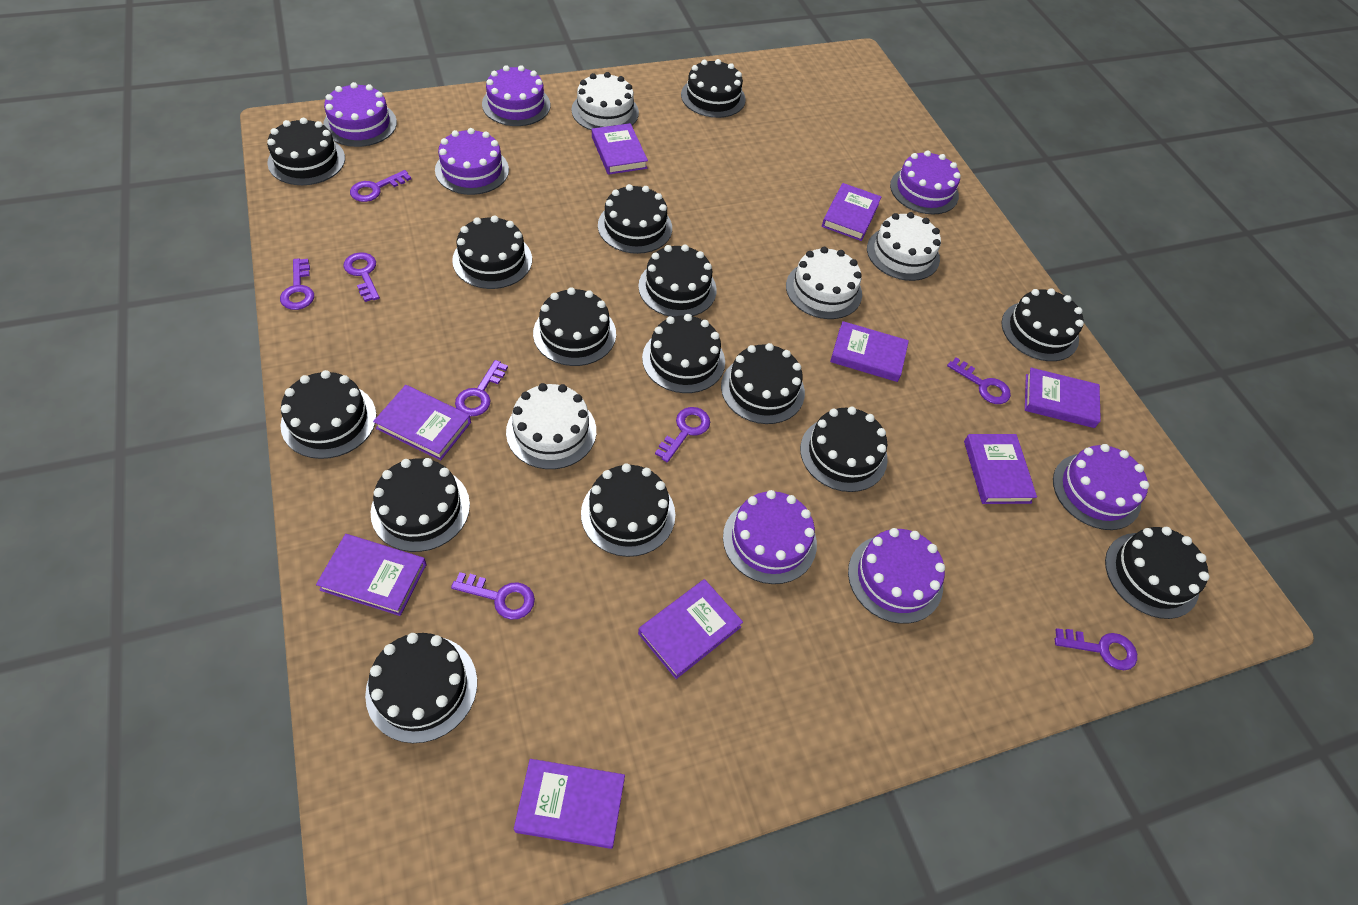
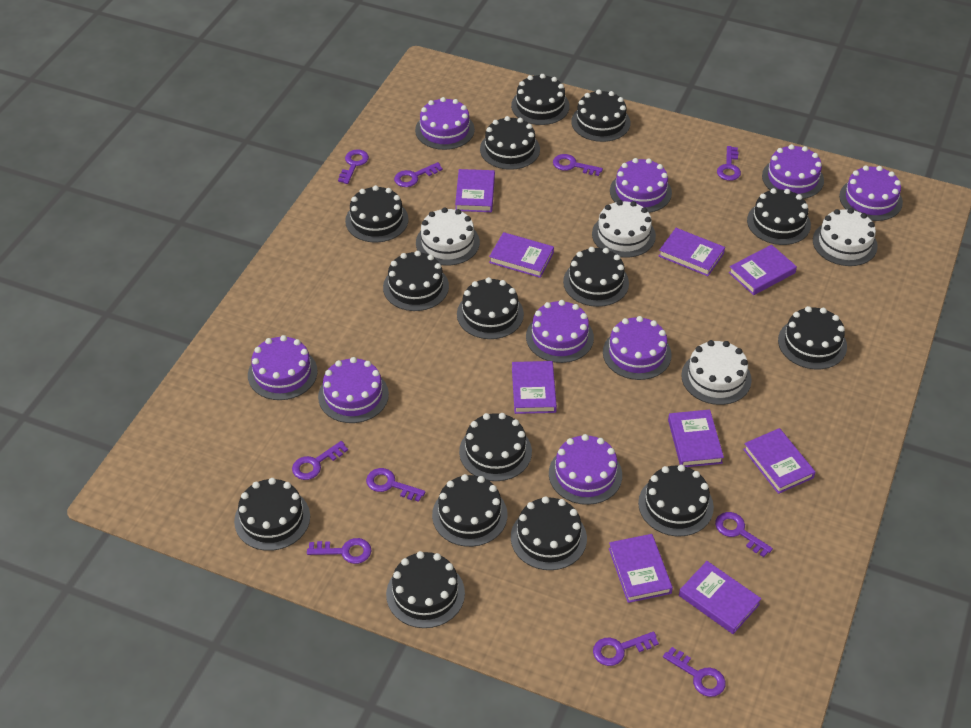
purple cake: [323,82,397,147] [435,128,509,195] [482,65,550,126] [723,490,817,584] [848,528,945,624] [890,150,961,214] [1053,444,1149,530] = 7 -> [248,335,318,400] [318,357,389,423] [415,97,475,150] [526,300,594,363] [549,434,622,505] [603,316,672,380] [610,158,672,213] [762,144,824,199] [839,165,903,221] = 9
purple key: [280,258,314,310] [343,252,380,302] [350,170,411,202] [451,572,535,620] [455,360,508,416] [655,407,710,462] [947,357,1011,404] [1055,628,1137,670] = 8 -> [292,441,348,480] [307,538,372,564] [338,150,369,184] [366,468,425,502] [394,162,443,187] [553,154,603,176] [593,631,659,666] [663,647,726,697] [715,512,773,557] [717,146,741,181] = 10

